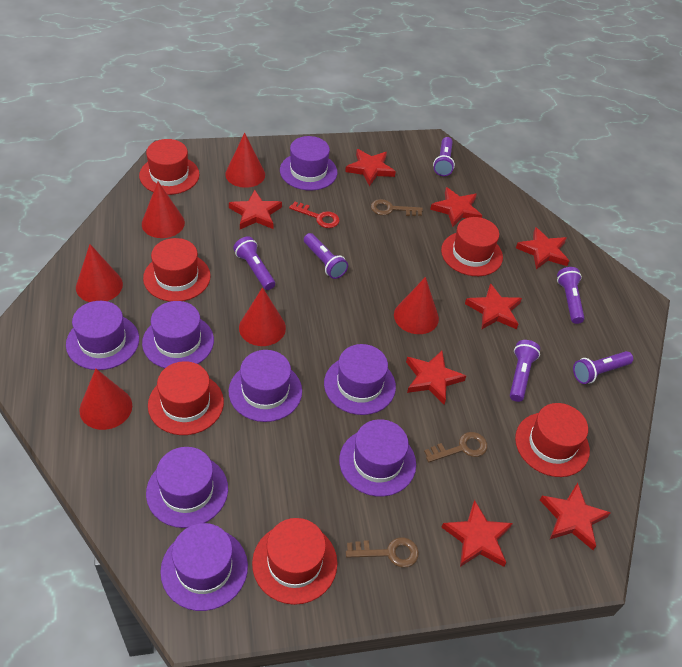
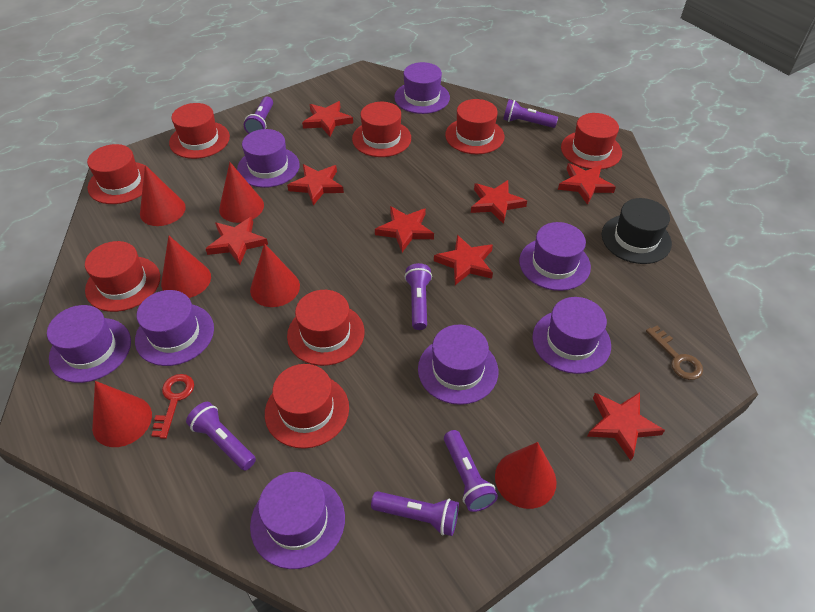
black hat: none = 0 -> [602,198,672,264] = 1
brown key: [346,537,419,567] [371,199,423,216] [424,432,487,462] = 3 -> [646,326,703,380] = 1
red hat: [139,139,200,195] [143,238,211,302] [148,361,224,435] [252,518,337,605] [441,217,503,276] [515,403,590,477] = 6 -> [85,241,160,312] [87,144,145,204] [169,103,230,159] [265,364,349,449] [287,290,364,366] [352,102,411,157] [445,99,504,154] [561,113,622,169] = 8

